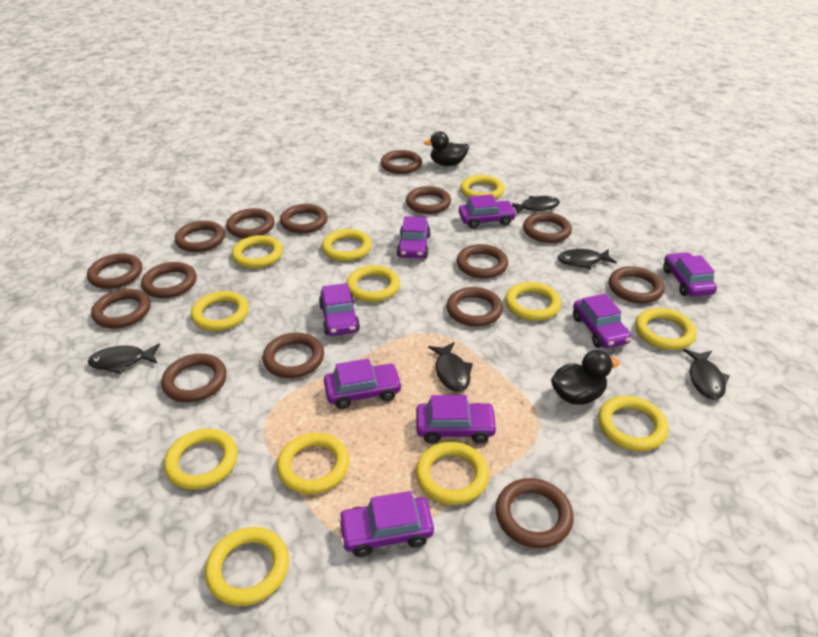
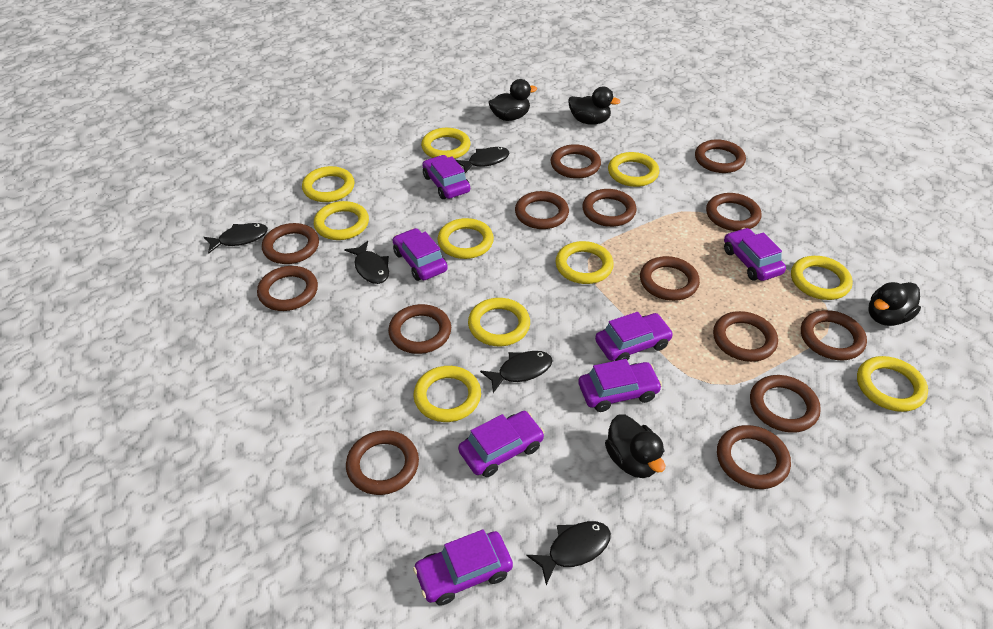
black duck: [424,131,469,166] [551,350,620,405] = 2 -> [488,79,537,121] [568,86,620,125] [605,415,665,478] [869,282,921,326] = 4
brown ring: [87,253,142,289] [91,289,151,328] [141,262,197,298] [161,354,227,402] [175,221,225,252] [226,208,275,238] [262,333,324,378] [280,204,327,234] [381,150,422,174] [406,186,451,214] [447,287,503,327] [456,244,508,279] [496,478,574,548] [523,212,572,243] [609,266,665,303] = 15 -> [257,266,318,311] [262,223,319,264] [346,430,419,495] [388,304,451,354] [515,191,569,229] [551,144,601,179] [582,189,637,227] [640,256,700,301] [695,139,746,173] [706,193,762,231] [713,311,778,362] [717,425,791,489] [750,375,821,433] [801,310,867,360] = 14
purple car: [319,283,360,336] [324,359,402,409] [338,491,434,557] [397,216,431,258] [416,395,498,444] [459,194,517,228] [573,294,632,348] [663,252,717,297] = 8 -> [393,228,448,281] [413,529,513,606] [422,155,470,199] [458,411,545,477] [578,359,662,412] [595,312,673,361] [724,228,786,281] = 7
yellow ring: [164,429,238,490] [191,291,249,331] [205,527,289,606] [232,235,283,268] [277,433,349,495] [322,229,372,261] [346,265,400,302] [416,442,489,505] [460,175,505,199] [505,282,561,321] [598,396,668,451] [635,308,696,350] = 12 -> [302,166,355,202] [314,201,369,240] [413,366,481,422] [421,128,470,159] [437,218,494,259] [468,298,530,346] [556,241,614,284] [608,152,659,187] [791,256,853,300] [857,356,928,412] = 10

